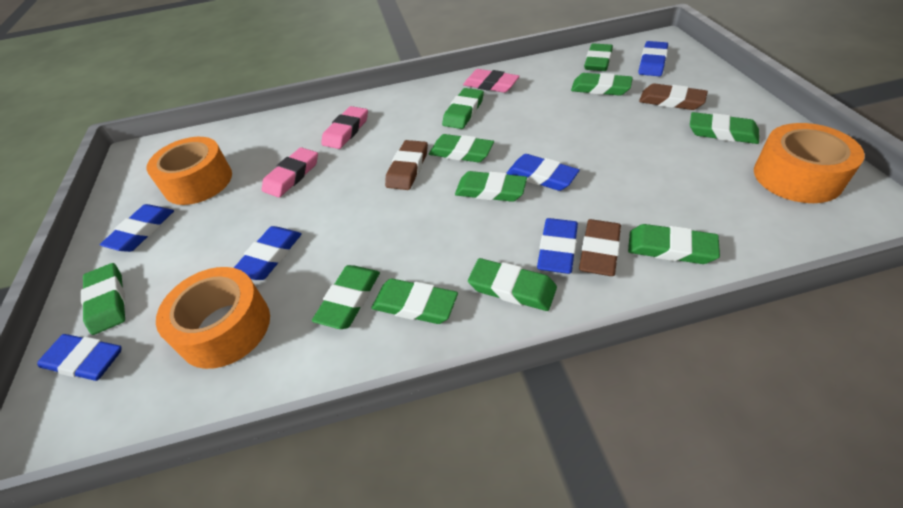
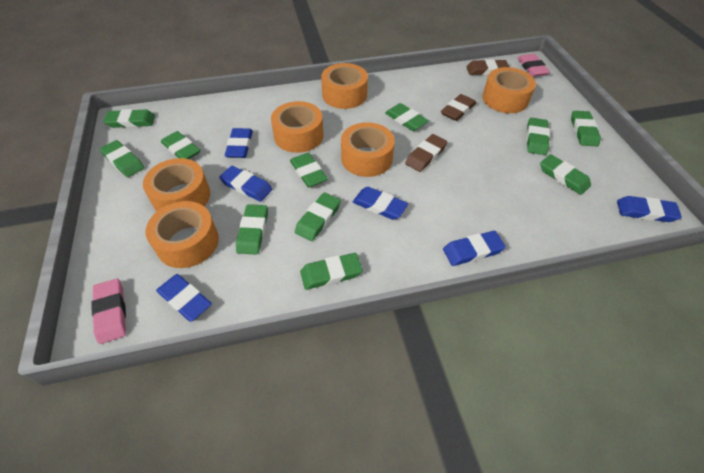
orange tape: [147,137,232,205] [156,267,270,369] [754,123,865,203] = 3 -> [143,158,210,211] [145,201,219,268] [271,101,324,153] [321,63,368,109] [341,122,395,177] [482,67,536,113] = 6
pink eraser: [262,147,318,198] [321,106,368,149] [463,69,520,93] = 3 -> [92,279,126,344] [517,54,550,77] = 2

